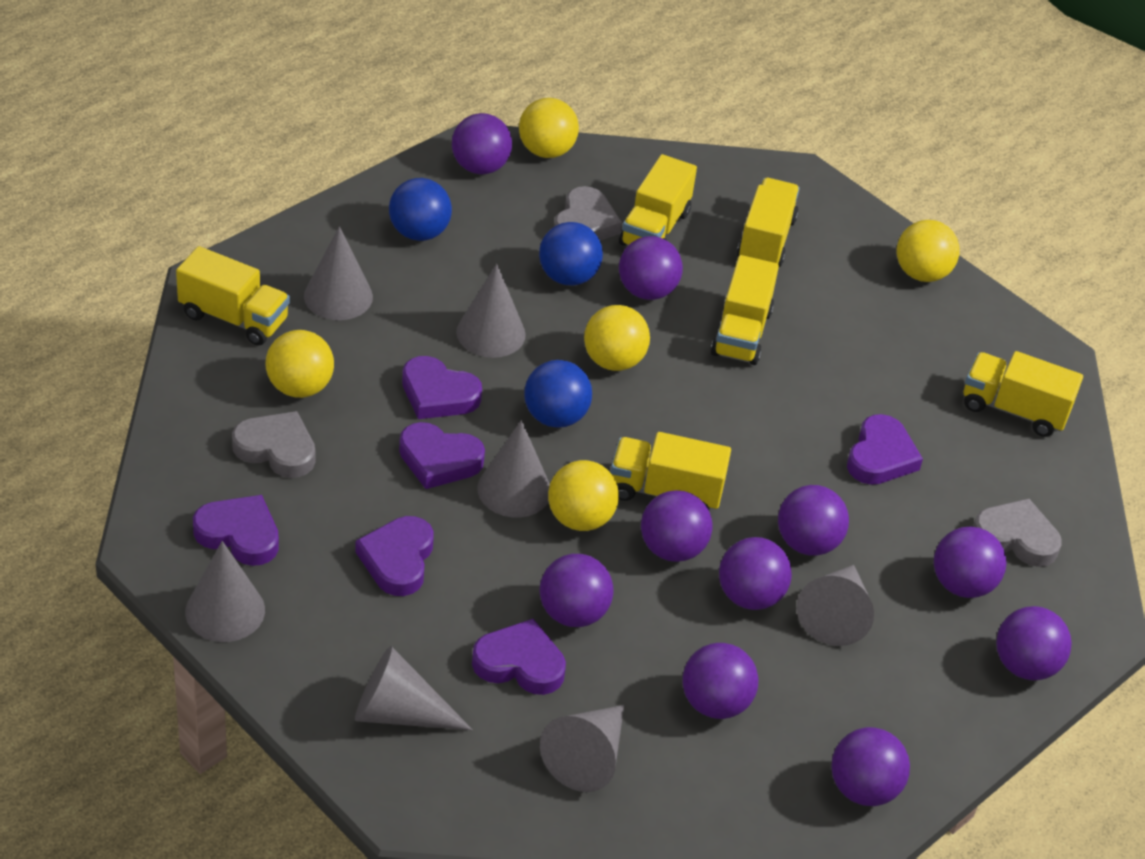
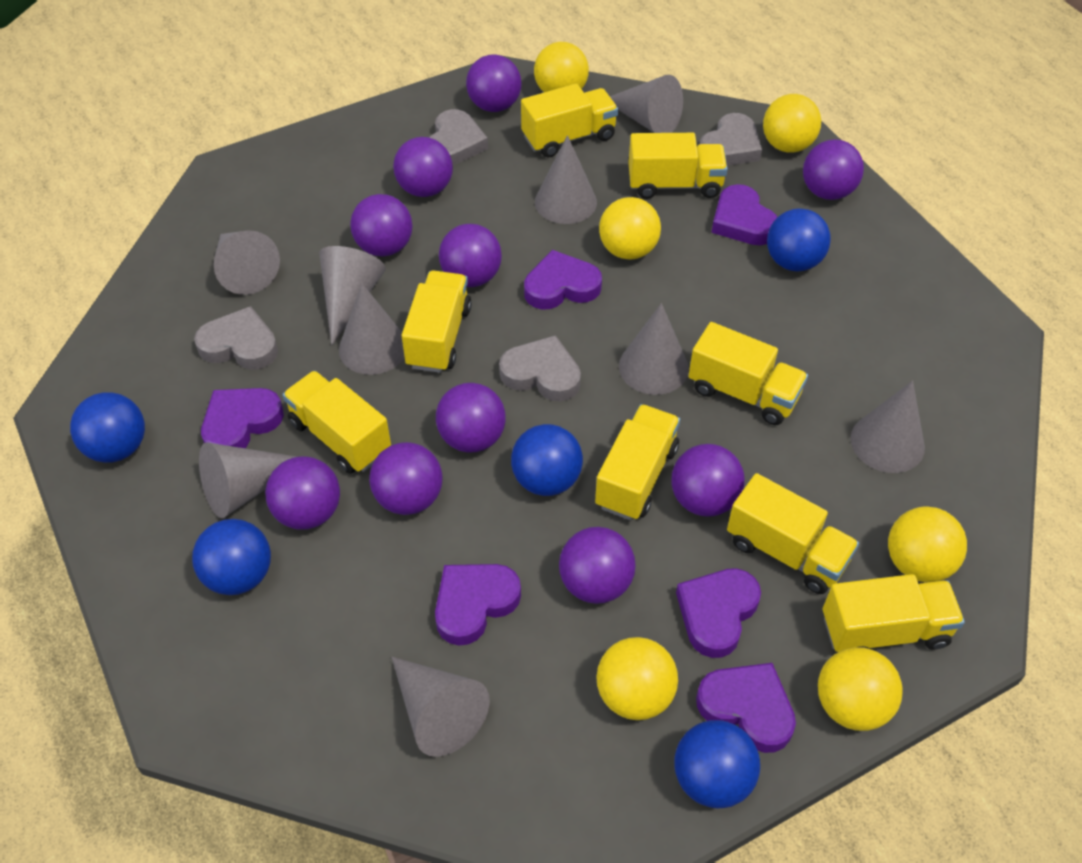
blue ball: [389,178,452,241] [524,360,592,428] [539,222,603,285] = 3 -> [70,392,145,463] [192,519,271,595] [511,424,583,496] [674,720,760,808] [767,208,831,272] = 5
grey cone: [185,541,265,642] [304,226,373,320] [355,646,473,730] [456,264,526,358] [477,420,550,517] [540,705,624,792] [797,565,874,646] = 7 -> [199,442,297,518] [214,231,280,295] [319,246,386,345] [339,284,405,375] [391,657,490,757] [535,135,597,224] [610,75,683,133] [619,303,689,395] [851,381,925,473] = 9
grey heart: [232,411,315,478] [554,186,622,240] [973,498,1062,567] = 3 -> [194,306,278,369] [429,109,488,165] [499,335,581,402] [700,113,762,166] = 4
yellow ball: [265,330,334,398] [519,98,579,158] [548,460,619,531] [584,305,650,371] [896,220,960,282] = 5 -> [534,42,589,92] [596,637,678,720] [599,197,661,260] [763,94,821,153] [818,647,902,731] [888,507,967,583] = 6
yellow truck: [176,246,290,346] [610,432,731,510] [619,154,697,246] [711,255,779,365] [737,178,800,267] [964,351,1083,437] = 6 -> [282,371,391,474] [402,270,472,373] [521,84,618,157] [595,404,680,520] [628,133,728,199] [688,322,808,425] [727,473,859,594] [823,574,965,652] = 8

